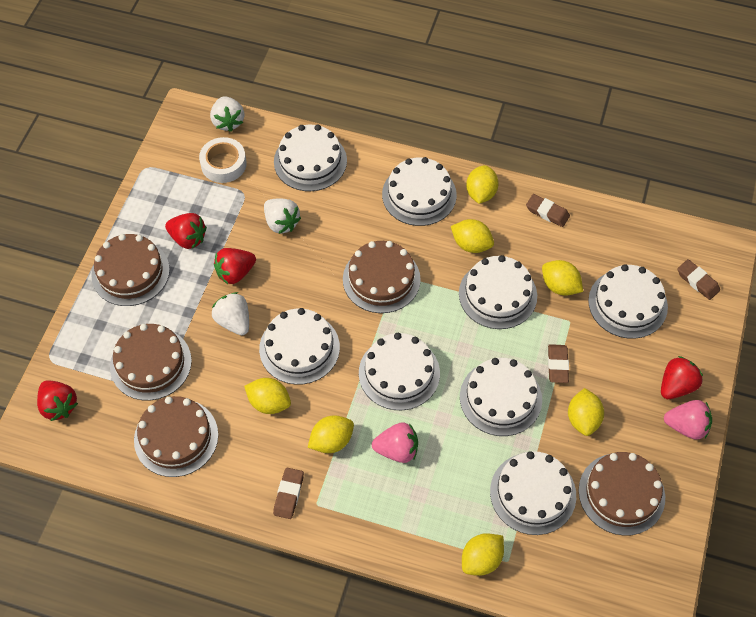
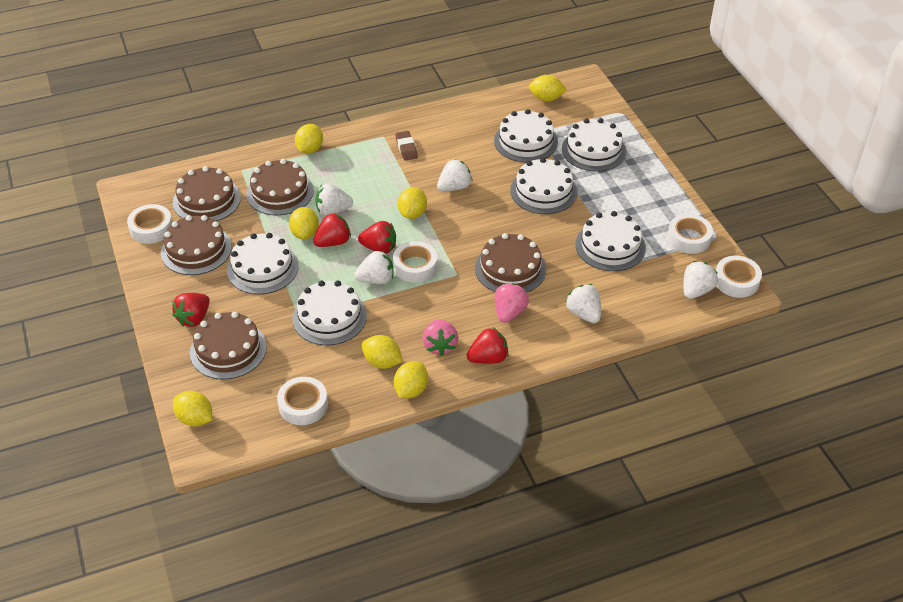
brown eraser: [273,468,304,519] [526,194,570,227] [548,344,569,383] [678,259,720,300] = 4 -> [395,131,418,161] = 1
white cake: [259,308,340,385] [274,125,347,191] [359,333,440,410] [382,157,457,226] [459,255,537,329] [460,358,542,436] [490,451,576,535] [588,264,668,339] = 8 -> [227,233,299,294] [292,281,367,345] [494,109,558,162] [510,158,577,214] [562,118,626,172] [575,211,646,271] = 6
white strawberry: [210,96,244,132] [212,292,249,335] [264,198,301,234] = 3 -> [315,183,353,216] [354,251,393,284] [437,159,472,191] [566,284,601,323] [683,261,718,299] = 5
white tape: [199,137,247,183] = 1 -> [127,204,172,244] [277,377,328,425] [393,241,437,283] [667,214,713,254] [716,256,762,298] = 5

